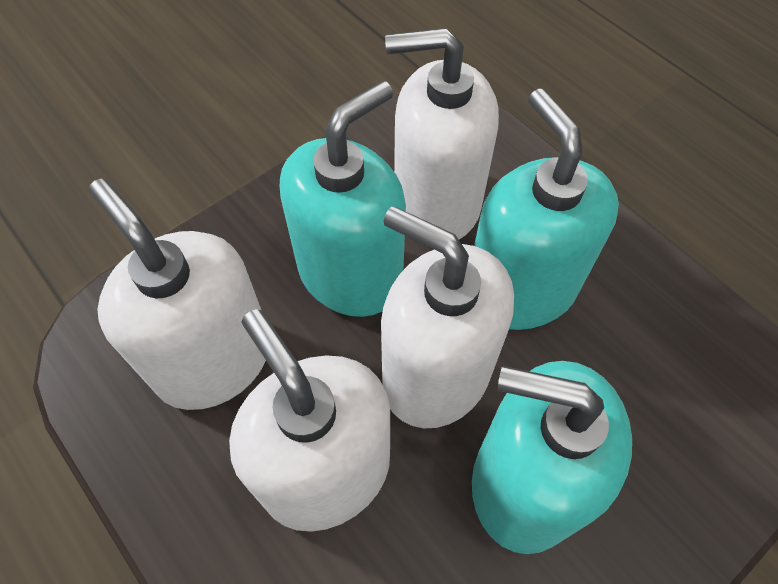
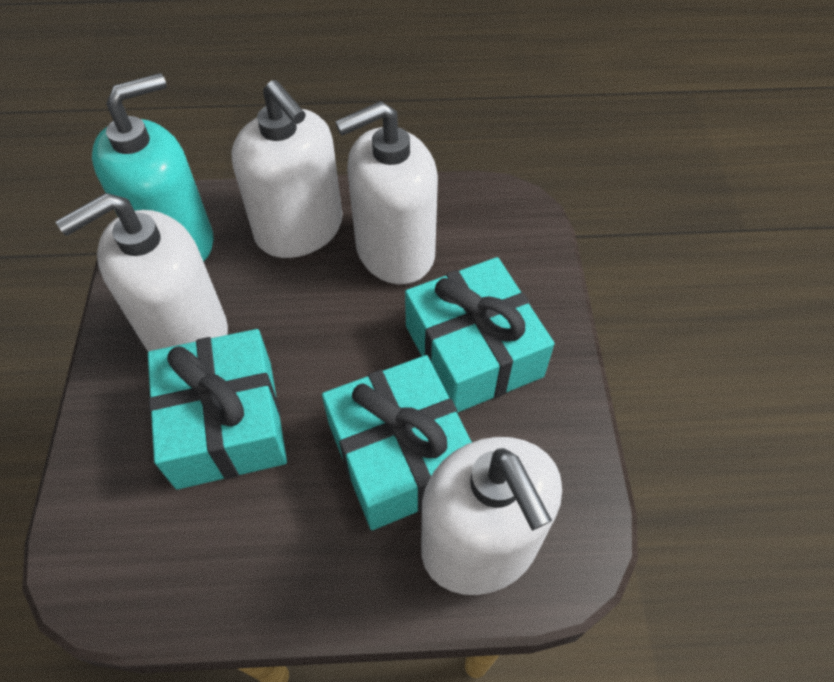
turquoise gift: none = 0 -> [148,329,287,490] [322,355,472,530] [405,257,554,413] = 3
turquoise soap dispenser: [280,81,406,317] [472,361,632,554] [474,89,619,330] = 3 -> [92,73,214,262] = 1

